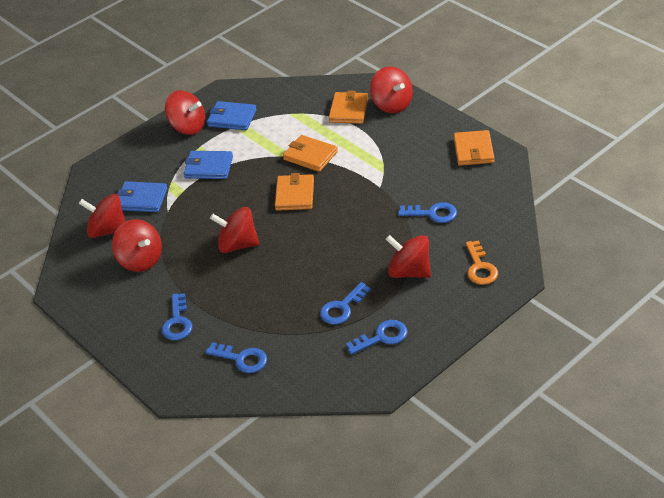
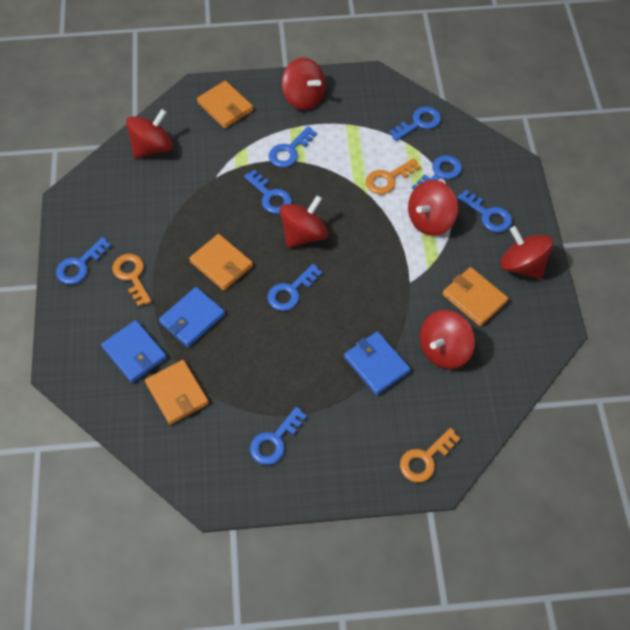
blue key: [162,293,192,340] [205,342,267,373] [320,282,371,325] [346,320,407,355] [398,202,457,223] = 5 -> [56,237,111,285] [244,170,292,214] [250,407,307,465] [267,264,322,311] [269,126,317,168] [389,107,441,141] [412,155,462,190] [457,190,512,232] = 8
orange key: [466,240,498,285] = 1 -> [112,254,152,307] [366,158,421,194] [400,428,460,482] = 3

